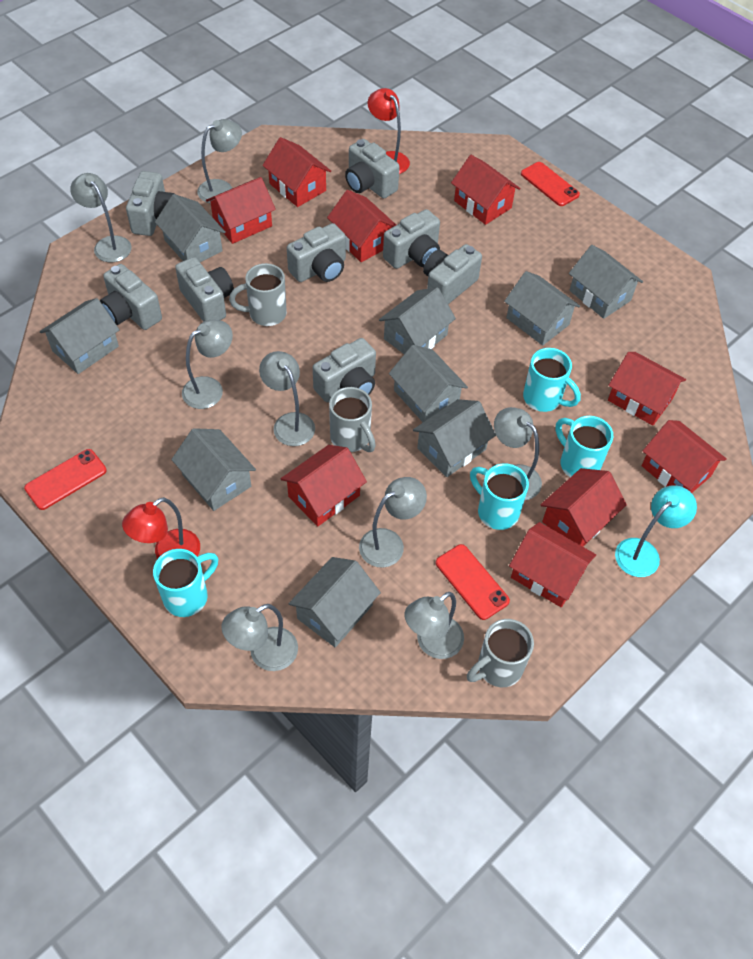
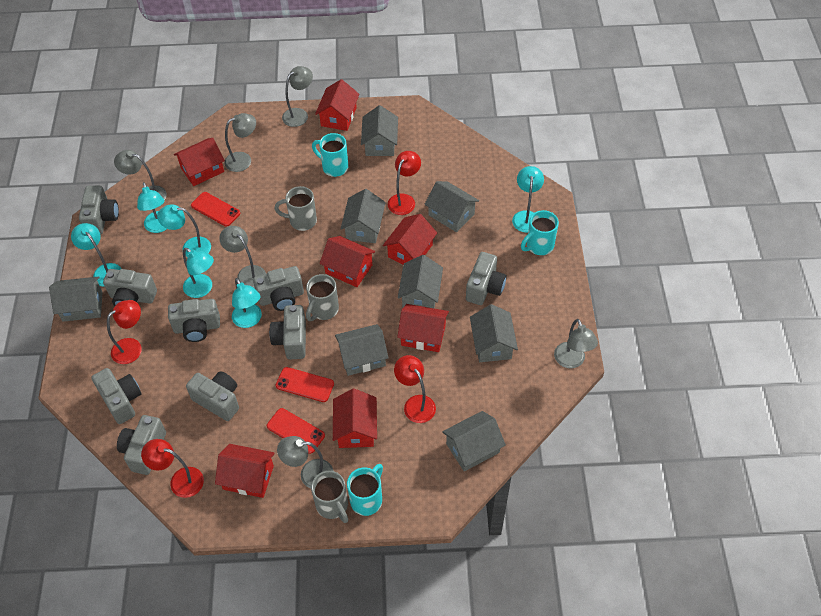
grey camera: [100,264,162,330] [126,171,175,236] [175,257,234,322] [287,223,346,282] [313,338,376,402] [345,139,400,198] [383,209,440,269] [423,244,482,304] = 8 -> [79,186,119,235] [91,368,142,424] [103,269,157,306] [117,415,166,475] [168,299,220,342] [186,371,239,421] [253,266,304,311] [269,305,306,359] [466,252,507,305] = 9
grey house: [40,298,120,374] [155,194,226,262] [171,428,256,511] [289,557,381,647] [379,287,456,354] [389,345,468,422] [413,399,496,477] [504,271,580,346] [569,245,643,319] = 9 -> [49,276,103,322] [335,324,389,376] [340,189,386,243] [361,105,398,156] [398,255,443,308] [424,181,479,232] [442,411,506,471] [470,304,518,362] = 8
grey lamp: [70,173,132,262] [182,320,233,409] [197,119,242,204] [221,604,298,671] [259,351,315,446] [359,477,427,568] [405,592,464,659] [494,407,542,500] = 8 -> [114,150,167,200] [219,226,266,289] [224,113,256,172] [277,436,333,488] [282,66,313,127] [554,319,598,368] = 6
red house: [206,177,276,244] [263,137,331,207] [281,445,367,526] [327,190,396,262] [451,155,521,225] [509,522,596,607] [541,468,627,546] [608,352,686,426] [642,420,727,493] = 9 -> [174,138,225,186] [215,444,275,498] [315,79,359,131] [320,236,375,287] [333,389,377,448] [383,214,437,265] [397,304,449,352] = 7
red lamp: [122,497,200,559] [368,88,410,174] = 2 -> [107,300,142,364] [141,439,204,498] [388,151,421,215] [394,355,436,423] = 4
turquoise lamp: [615,485,697,577] = 1 -> [71,223,121,287] [137,182,167,233] [157,204,211,258] [183,248,214,298] [232,278,262,328] [512,166,544,233] = 6
turquoise mug: [153,549,218,617] [470,464,529,530] [523,348,581,412] [555,416,613,477] = 4 -> [312,133,348,177] [347,464,383,516] [521,210,559,255] = 3

